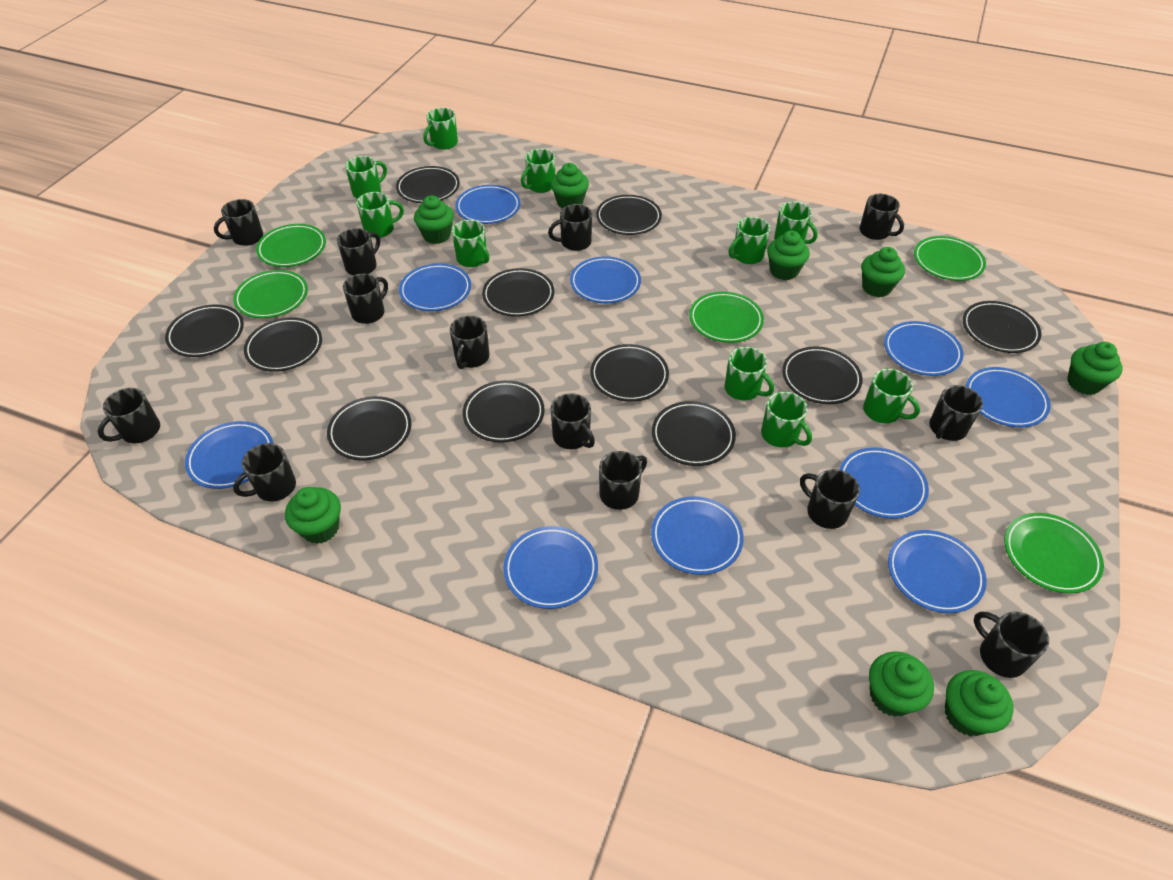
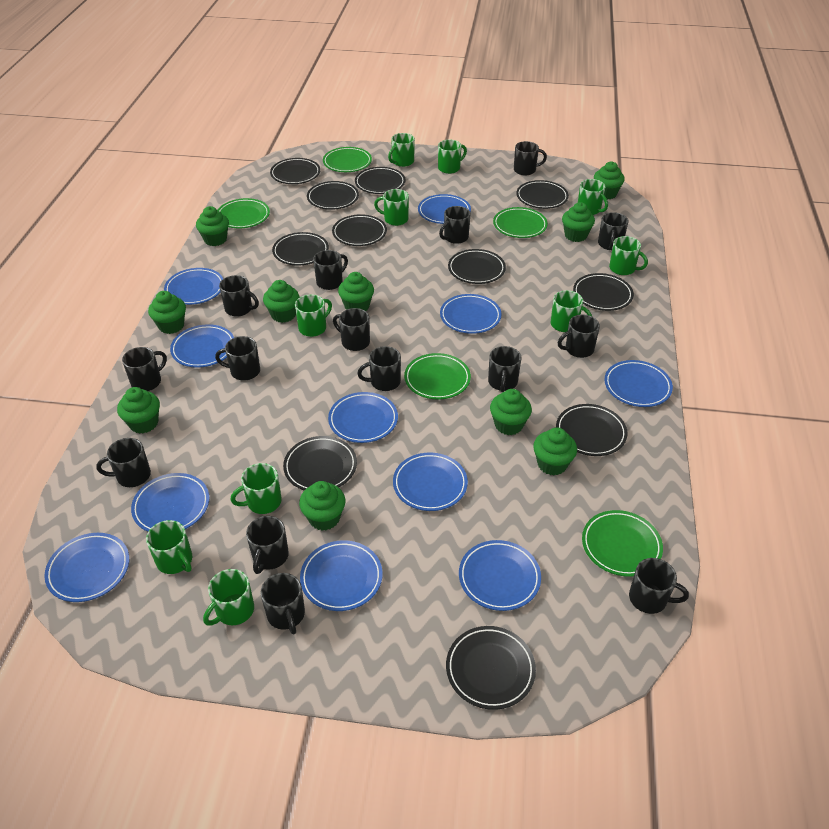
black mug: [97,388,160,444] [214,199,263,246] [233,443,296,502] [337,228,380,275] [343,274,388,324] [450,316,489,369] [548,204,592,251] [551,393,595,449] [599,451,647,510] [800,469,860,529] [860,194,904,240] [929,385,983,441] [974,612,1049,678] = 13 -> [96,438,151,487] [122,347,167,391] [215,336,260,381] [219,275,259,317] [246,516,289,574] [261,573,305,634] [313,250,348,290] [333,308,370,351] [357,346,401,391] [439,206,470,244] [488,346,521,392] [514,141,547,176] [558,314,600,358] [598,212,629,250] [629,558,689,614] = 15
blue plate: [185,421,274,489] [399,263,471,311] [455,185,521,224] [503,526,598,609] [570,256,641,303] [651,496,744,575] [839,447,929,519] [884,321,964,376] [888,530,987,613] [966,367,1051,427] = 10 -> [45,533,129,602] [131,473,209,531] [164,268,223,305] [170,324,234,368] [300,540,383,611] [328,392,398,443] [393,453,468,511] [418,194,471,224] [440,294,502,334] [459,540,541,611] [604,360,673,407] = 11
green cupcake: [285,487,341,544] [414,195,454,244] [551,163,589,209] [767,230,810,280] [861,247,905,297] [869,651,934,717] [945,670,1013,736] [1067,342,1123,395] = 8 -> [117,387,160,434] [148,291,186,334] [196,206,229,246] [263,280,300,323] [299,481,346,531] [338,272,374,311] [490,389,532,435] [533,427,577,475] [562,202,595,242] [594,161,625,199] = 10

